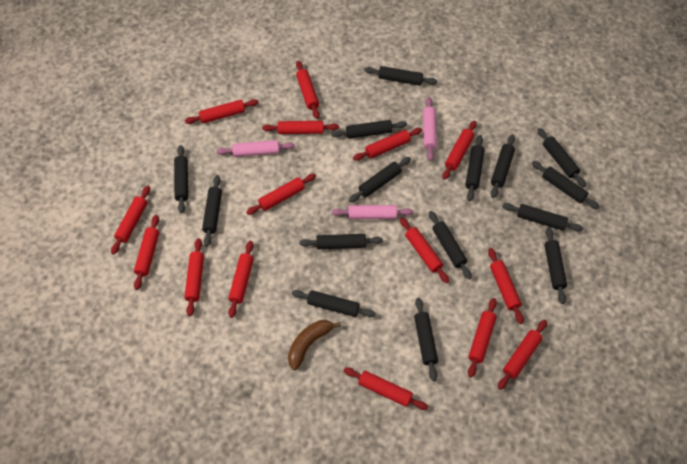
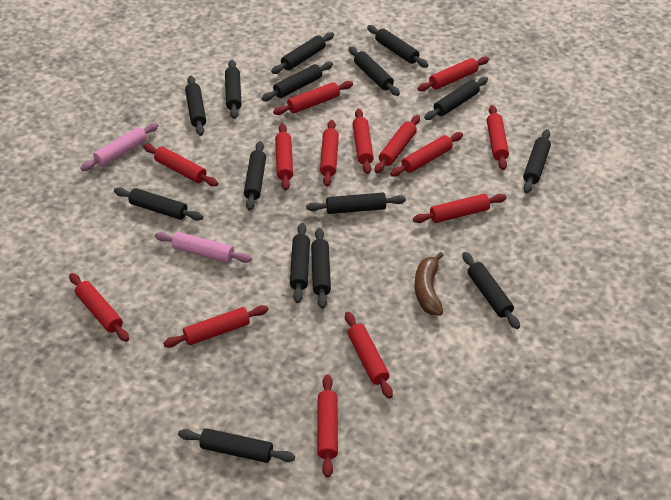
pink rolling pin: [217,140,295,157] [332,205,414,219] [423,97,437,161] = 3 -> [80,123,159,171] [155,232,252,263] = 2
red rolling pin: [111,186,150,255] [134,215,159,290] [184,238,204,316] [185,99,259,124] [228,241,254,318] [246,174,316,215] [262,121,339,134] [296,61,320,119] [344,367,428,410] [353,128,422,161] [400,218,449,283] [442,120,477,180] [468,298,497,378] [488,248,524,324] [498,320,547,390] = 15 -> [69,273,129,342] [143,144,218,186] [163,305,268,347] [273,81,353,115] [275,123,293,190] [317,374,338,478] [320,120,339,186] [345,312,393,399] [353,109,374,174] [374,115,420,173] [390,132,463,177] [413,194,507,223] [417,56,489,91] [487,105,509,170] = 14

